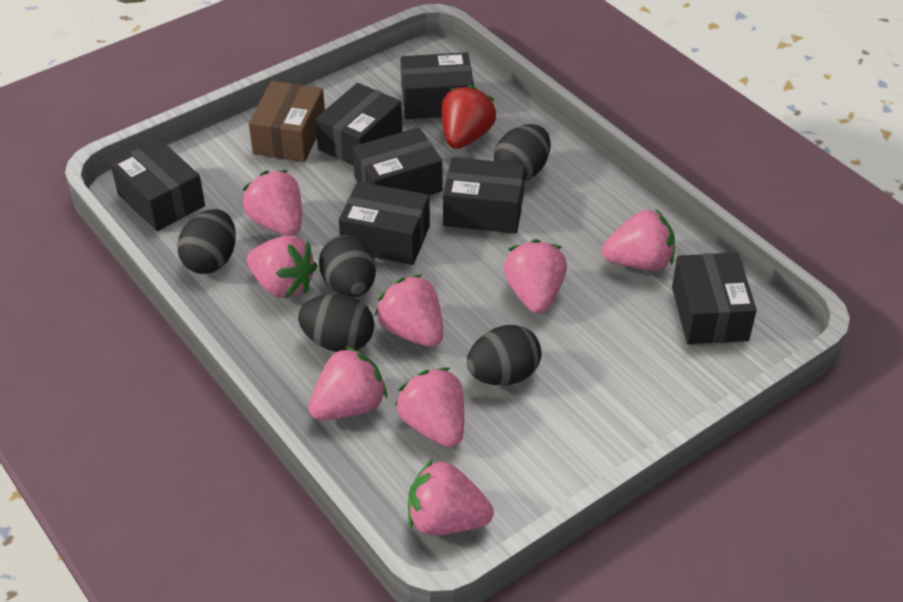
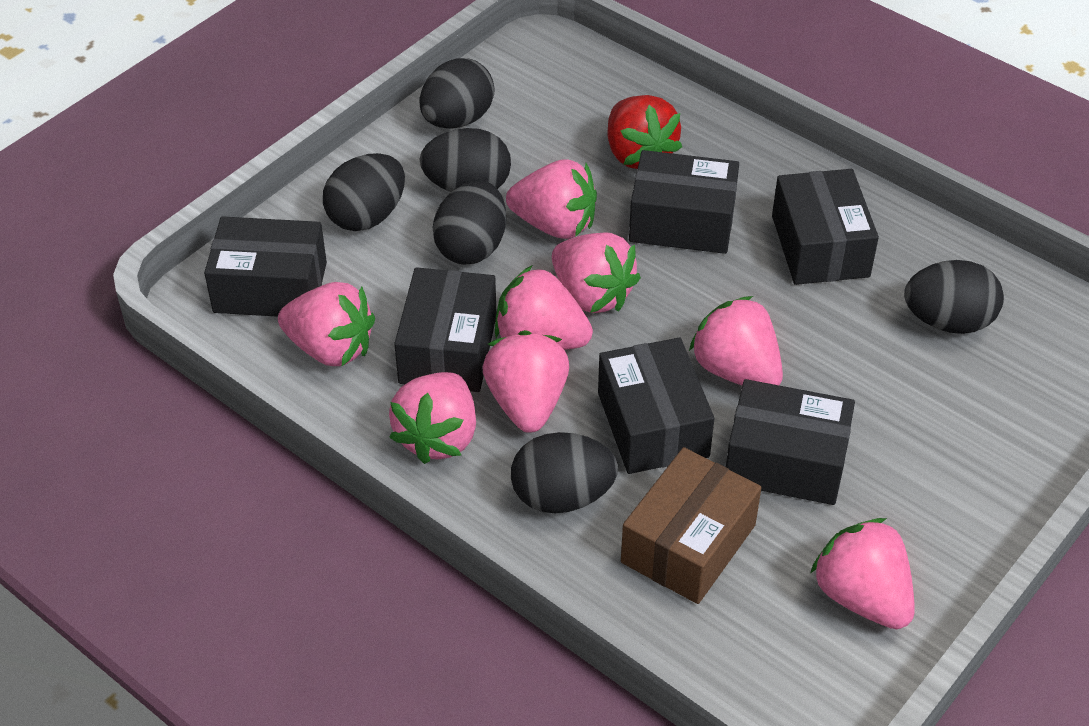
black box: [110,139,205,231] [315,83,402,166] [339,182,430,265] [352,127,443,195] [400,52,474,119] [443,157,525,233] [672,253,757,344] = 7 -> [204,216,327,317] [394,267,496,392] [598,338,714,474] [629,150,739,254] [726,379,855,505] [772,169,879,285] = 6
black egg: [177,209,236,274] [298,294,374,352] [319,235,376,297] [467,325,541,386] [494,124,551,181] = 5 -> [323,153,405,231] [420,58,495,129] [420,128,511,192] [433,181,506,265] [511,432,618,513] [904,260,1004,334] = 6

